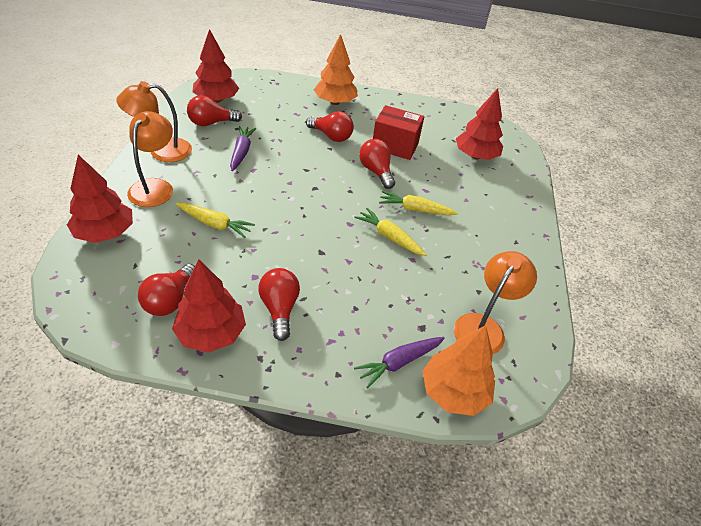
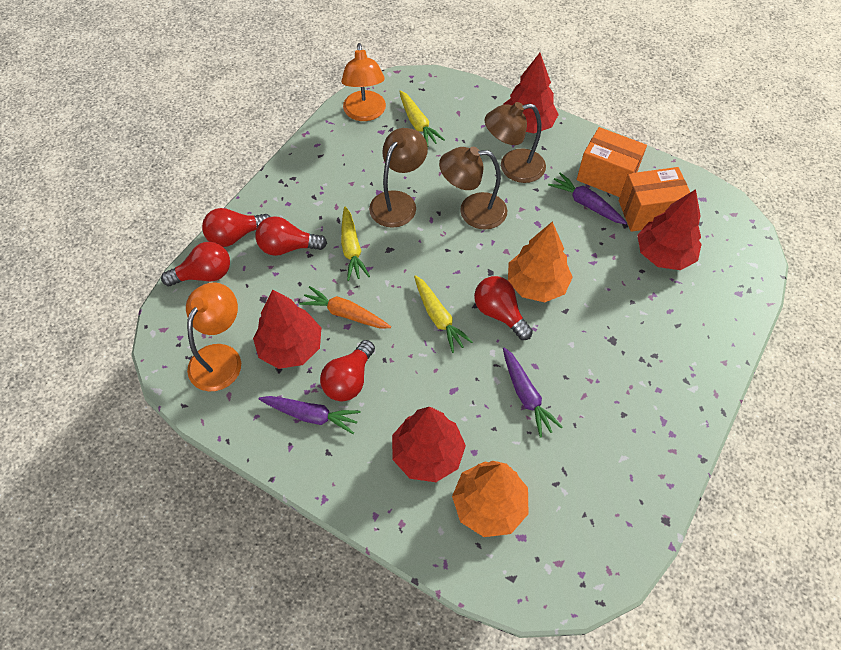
brown lamp: none = 0 -> [369,128,428,228] [439,147,507,230] [485,102,546,183] = 3
orange box: none = 0 -> [577,127,647,197] [619,167,690,232] = 2
orange carrot: none = 0 -> [299,286,391,328] = 1
orange lamp: [116,81,192,162] [127,111,173,207] [454,251,537,354] = 3 -> [186,282,241,391] [341,43,386,121] = 2
purple carrot: [230,126,256,171] [354,337,445,388] = 2 -> [259,396,361,434] [503,347,563,438] [548,172,627,224] = 3
red box: [373,105,424,160] = 1 -> none = 0

